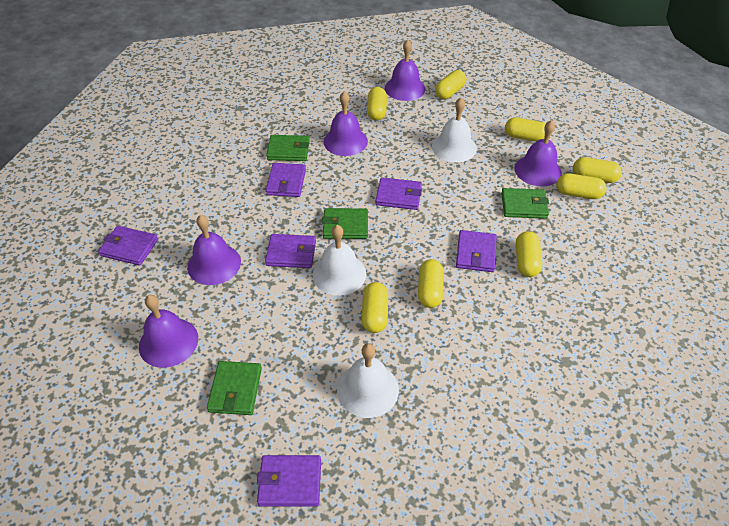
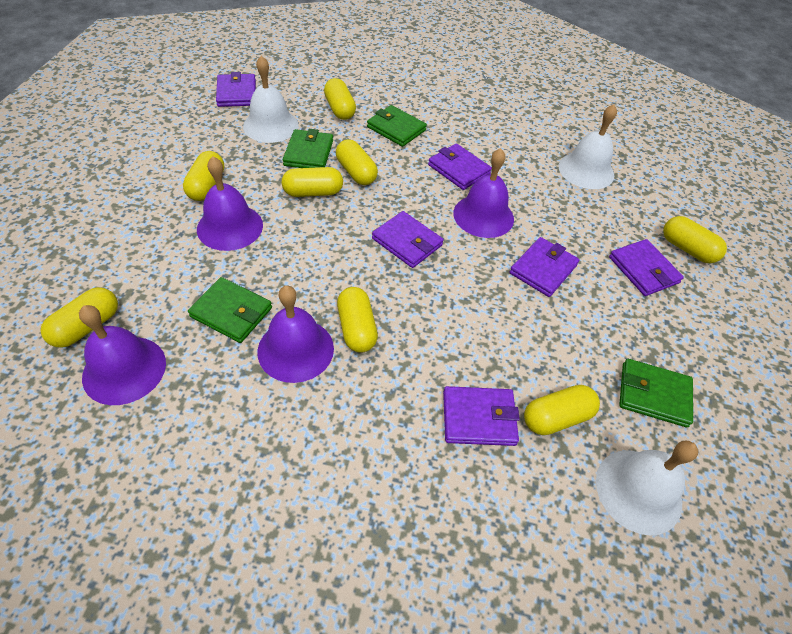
purple bell: [139,295,198,368] [187,215,241,285] [323,91,368,156] [385,39,425,101] [514,120,562,186] = 5 -> [79,305,166,405] [197,156,263,251] [257,285,334,383] [453,148,514,238] = 4

